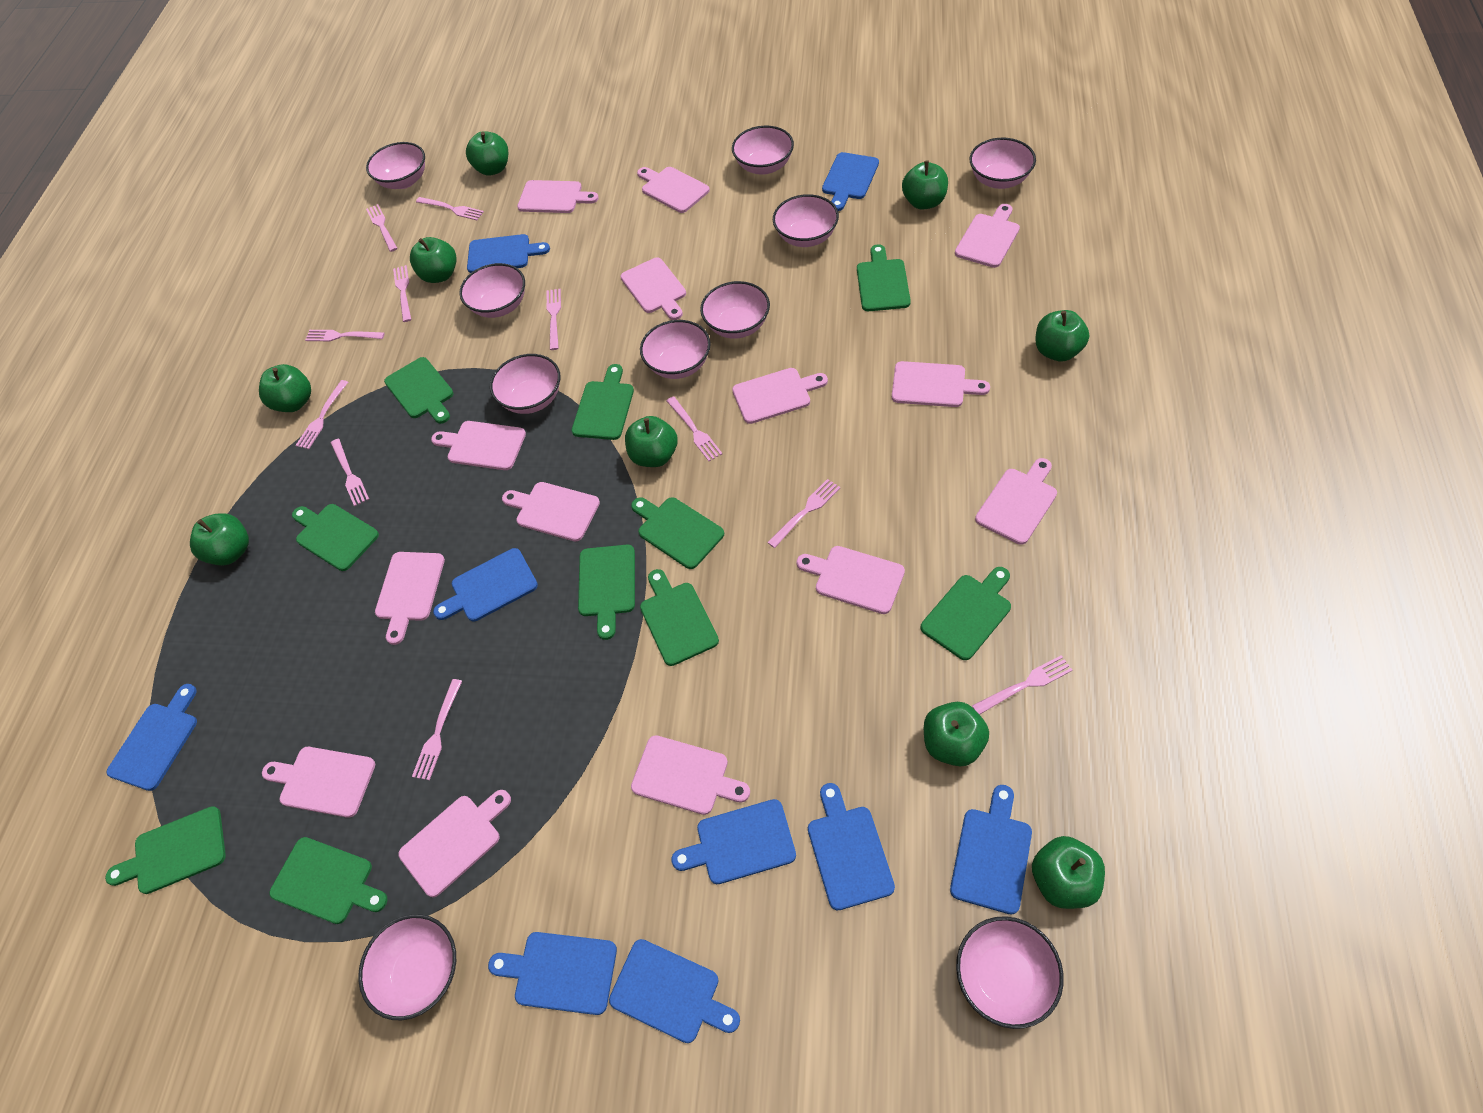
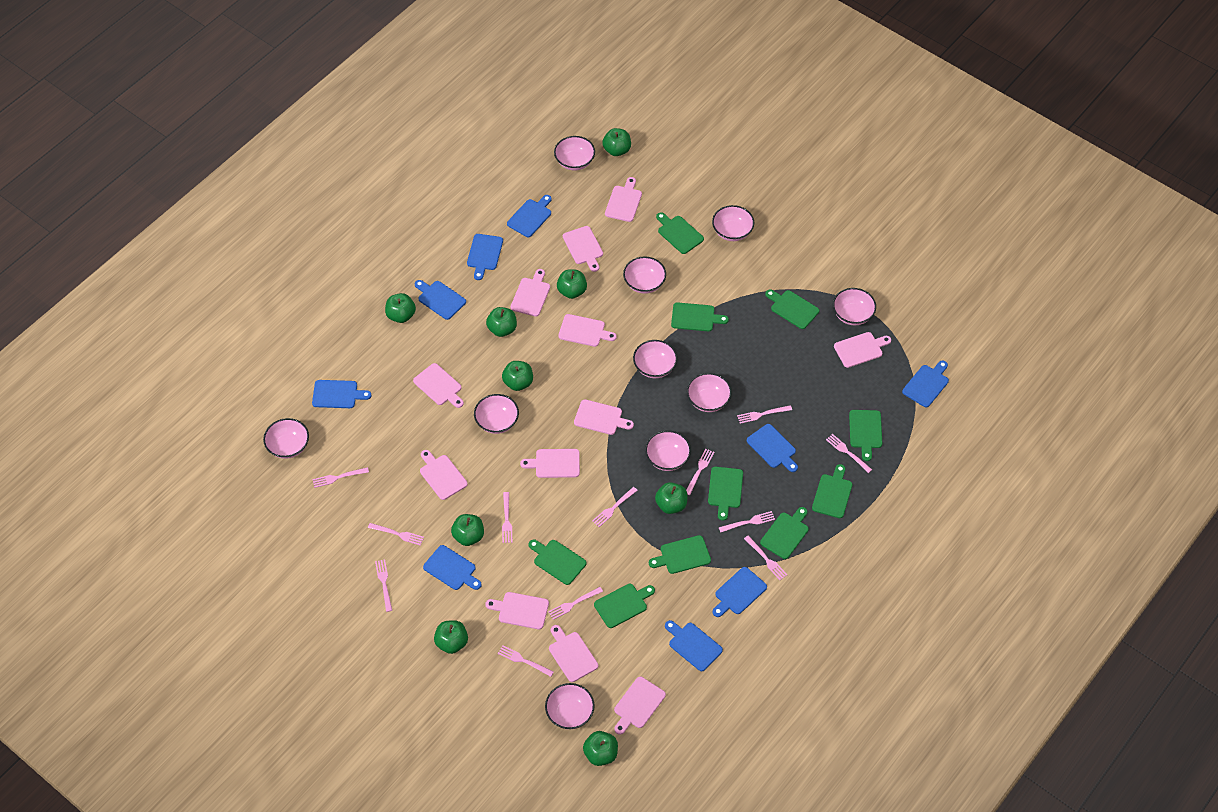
pink cutting board: [262,747,375,818] [375,552,445,645] [399,790,511,897] [431,421,526,470] [502,482,600,541] [517,180,599,213] [620,257,686,320] [631,735,750,815] [637,167,710,213] [732,368,828,424] [796,546,905,614] [892,361,990,407] [955,204,1020,268] [975,458,1057,545] = 14 -> [413,363,464,408] [420,450,468,500] [485,592,549,629] [511,269,550,317] [520,449,580,478] [549,625,598,682] [558,314,617,347] [563,226,603,272] [574,399,634,435] [605,177,642,222] [614,677,666,735] [834,332,891,368] = 12
pink fork: [296,380,348,449] [305,330,385,342] [331,439,369,506] [366,204,397,252] [393,265,411,322] [412,679,462,780] [416,197,484,220] [547,289,561,350] [666,396,722,461] [767,479,840,548] [972,655,1072,715] = 11 -> [312,467,369,488] [368,523,424,546] [375,559,392,612] [498,645,554,677] [502,492,513,543] [548,587,603,620] [592,487,638,527] [686,449,714,495] [719,511,775,532] [737,405,792,424] [744,536,788,580] [826,434,872,473] = 12

